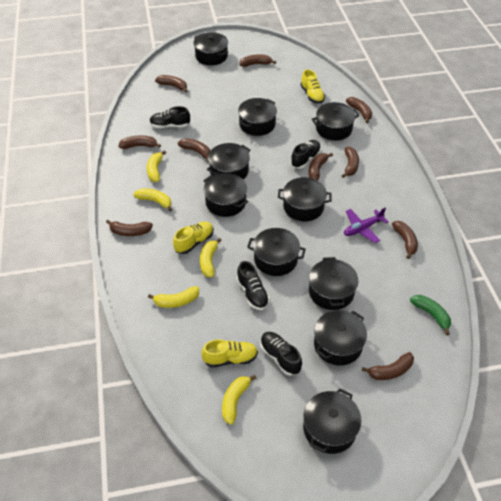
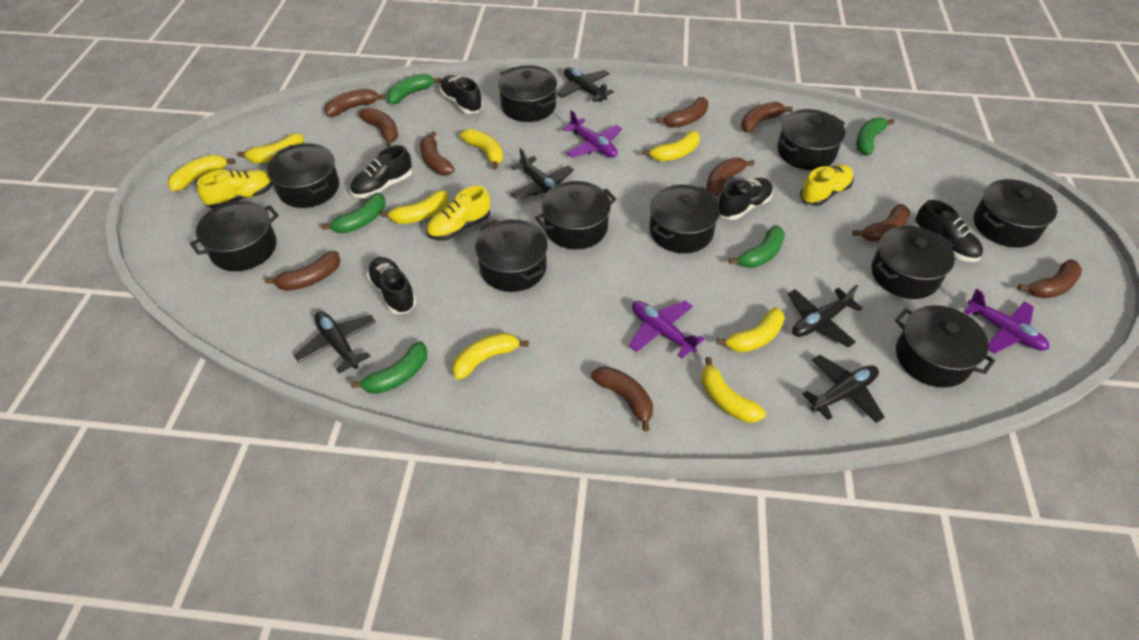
black plane: none = 0 -> [294,311,376,373] [510,148,574,199] [557,67,614,102] [788,285,863,347] [803,355,885,423] = 5
black shoe: [149,106,190,128] [237,261,270,310] [260,332,302,376] [291,140,321,169] = 4 -> [350,145,412,198] [367,257,416,314] [440,75,483,114] [718,178,773,220] [915,200,983,262] = 5
green banana: [410,295,451,335] = 1 -> [321,193,385,233] [351,341,427,394] [387,74,441,104] [729,225,785,268] [856,117,894,155] = 5
purple plane: [344,208,388,243] = 1 -> [562,110,622,157] [629,301,704,358] [964,289,1049,354] = 3
yellow banana: [133,188,172,211] [147,150,166,182] [148,286,199,308] [200,238,222,277] [222,375,256,425] = 5 -> [168,155,235,191] [237,133,304,163] [380,190,449,224] [452,333,529,380] [460,129,503,169] [642,131,700,161] [701,357,766,423] [716,307,785,353] = 8

